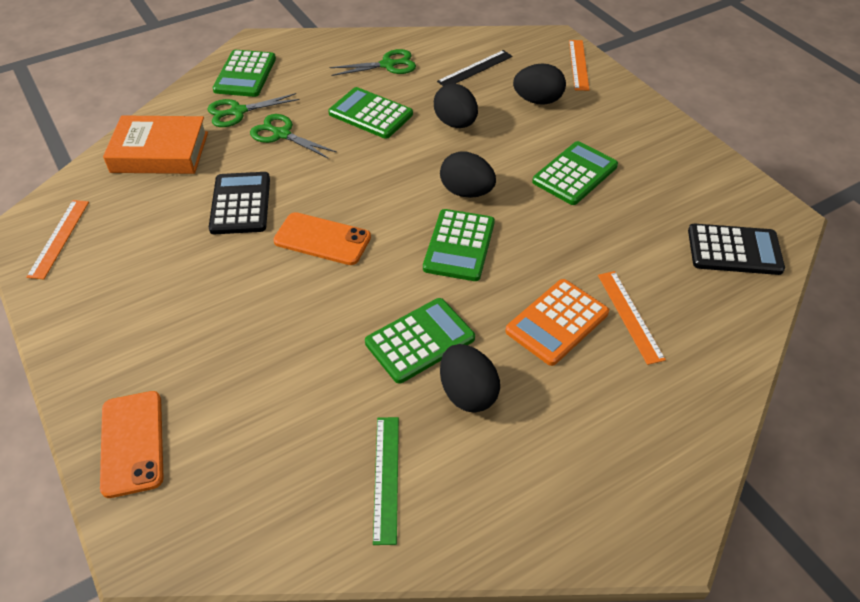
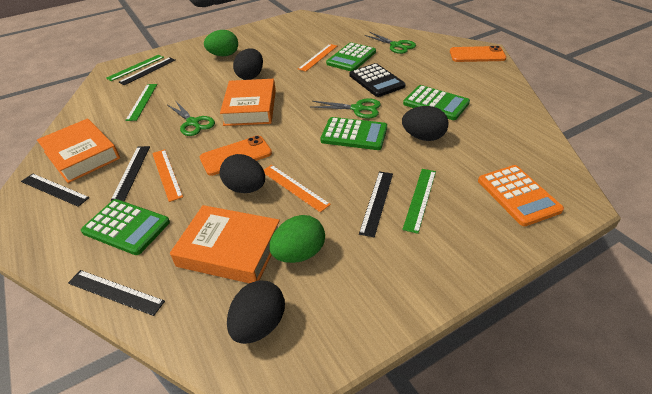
black calculator: [209,172,270,234] [688,224,785,275] = 2 -> [350,63,406,97] = 1
black ruler: [437,50,513,86] = 1 -> [21,173,90,207] [68,270,165,316] [110,146,150,201] [119,57,175,85] [359,171,393,237] = 5
green calculator: [213,50,276,97] [328,87,413,139] [365,298,475,384] [423,209,495,281] [532,141,618,205] = 5 -> [81,199,170,255] [320,117,387,150] [326,42,376,71] [403,85,470,120] = 4
green egg: none = 0 -> [204,30,238,56] [269,215,325,263] = 2
green ruler: [373,417,399,545] = 1 -> [106,55,164,81] [125,84,157,121] [402,169,436,234] = 3
orange book: [103,115,208,174] = 1 -> [37,118,120,183] [170,205,280,283] [220,79,276,126] = 3

